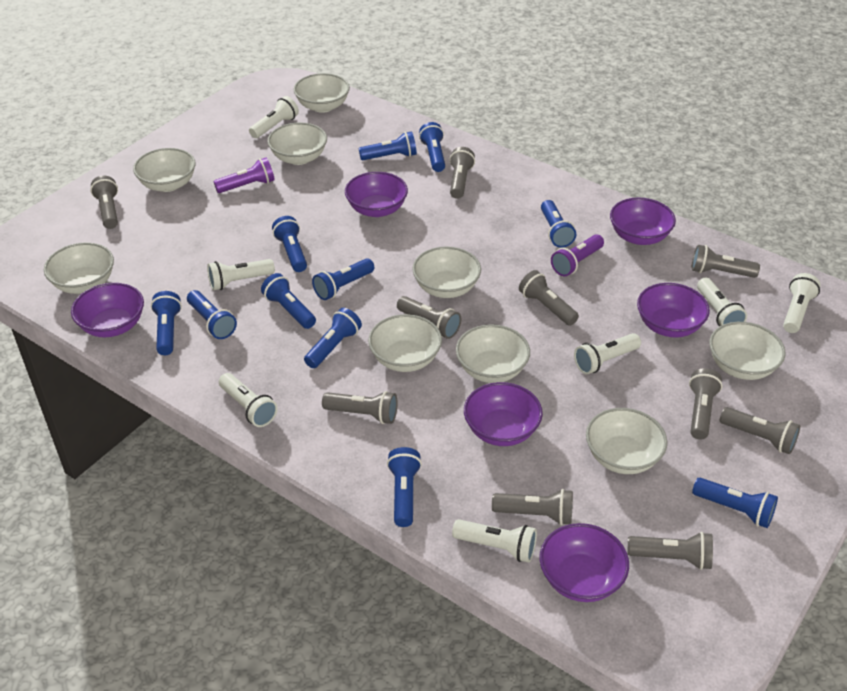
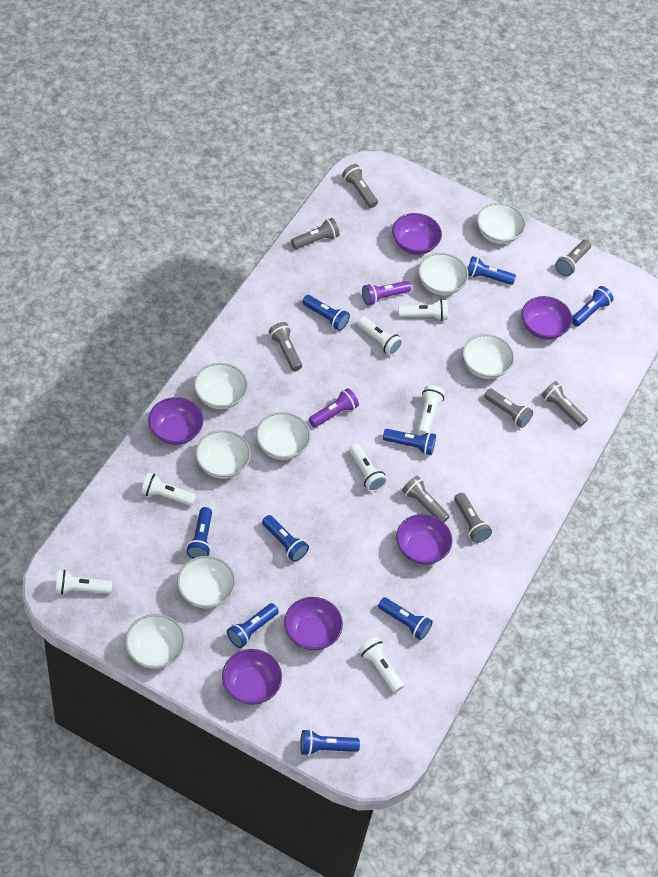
blue flashlight: [151,291,182,355] [187,290,237,339] [261,273,316,329] [272,216,307,272] [304,308,362,368] [312,258,374,300] [359,131,417,160] [387,447,422,527] [419,122,445,172] [541,200,576,248] [692,478,778,528] = 11 -> [186,507,212,558] [227,603,279,648] [262,515,309,562] [300,729,360,756] [302,295,350,331] [378,597,432,640] [383,429,436,455] [468,256,516,285] [572,286,614,326] = 9
grey flashlight: [90,176,118,229] [322,391,397,424] [397,296,461,339] [449,147,475,199] [492,489,573,525] [519,270,579,326] [627,532,713,570] [689,368,723,439] [691,245,760,278] [720,407,800,454] = 10 -> [269,322,302,371] [291,218,340,249] [342,164,378,208] [402,475,450,522] [454,493,492,543] [484,388,533,428] [541,381,588,427] [555,239,591,276] = 8
white bowl: [44,243,114,294] [133,148,196,192] [267,122,327,165] [294,73,350,113] [368,314,442,372] [412,246,481,298] [456,324,530,383] [586,408,667,474] [709,322,785,380] = 9 -> [125,614,185,669] [177,556,236,609] [194,363,248,409] [195,430,251,479] [256,412,311,460] [418,253,469,296] [463,334,514,379] [477,203,526,244] = 8

